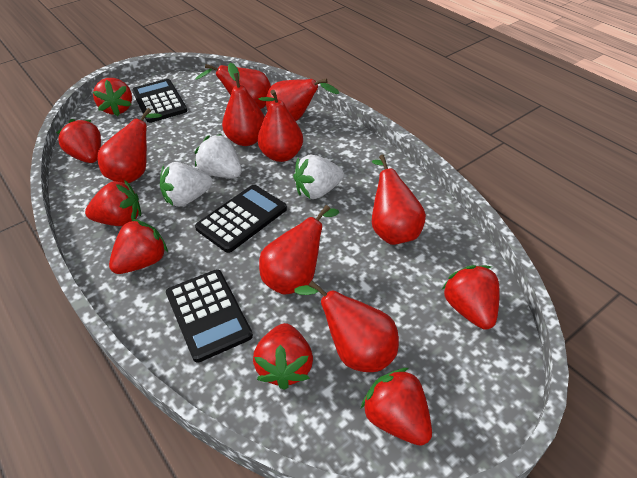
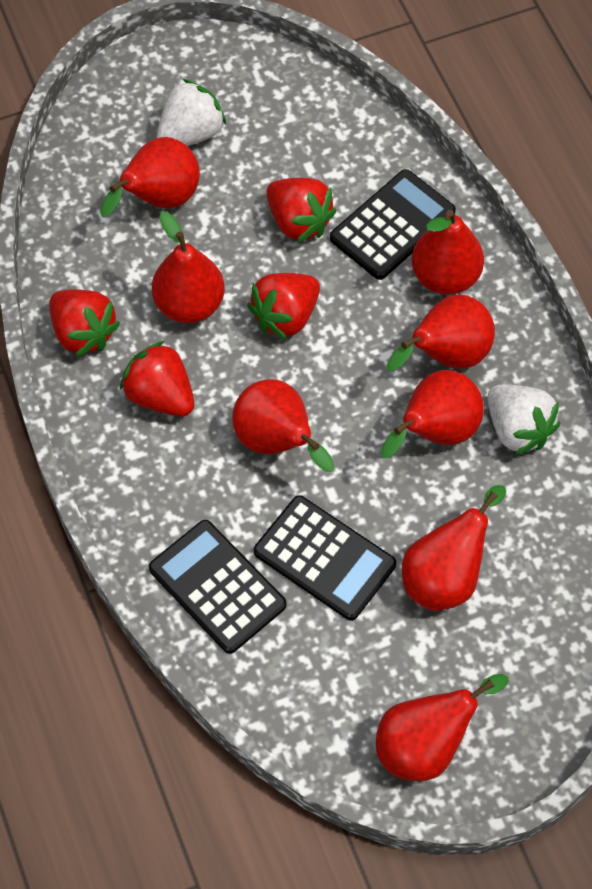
red strawberry: [56,119,101,163] [85,180,141,226] [93,78,132,116] [109,219,168,274] [253,323,313,390] [361,368,432,446] [442,265,500,330] = 7 -> [49,289,120,357] [120,341,194,416] [247,273,320,340] [266,178,337,243] = 4
white strawberry: [160,162,213,207] [195,134,242,178] [293,155,344,199] = 3 -> [157,79,227,146] [488,384,560,455] = 2

